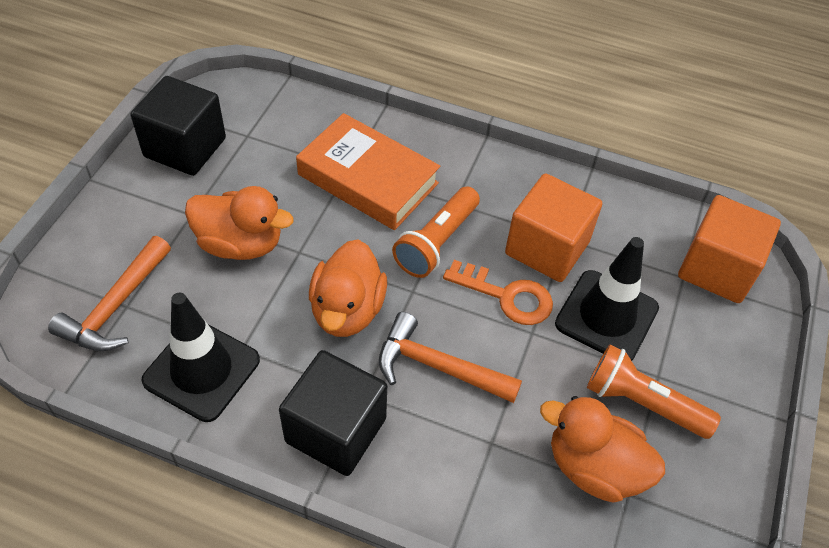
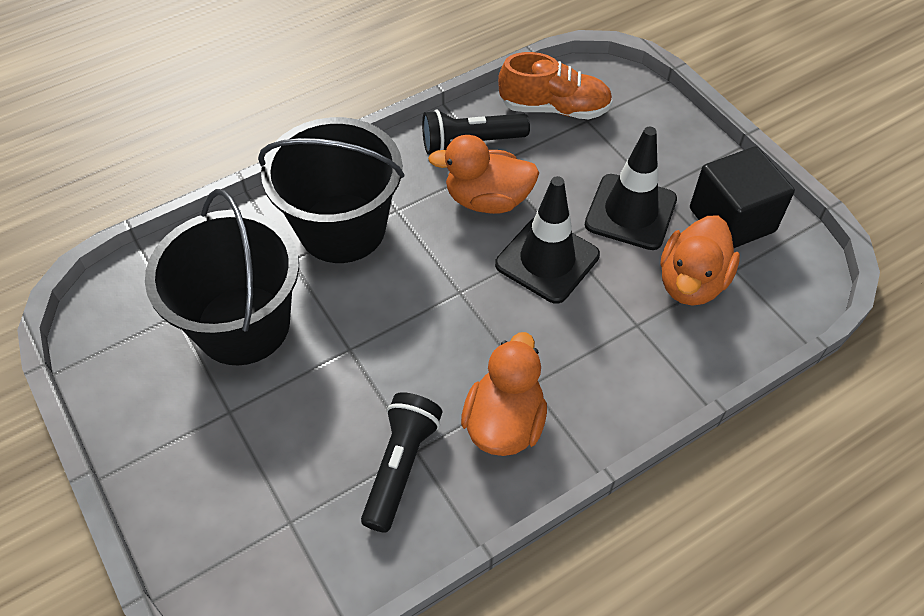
black bucket: none = 0 -> [145,189,299,366] [258,117,404,263] = 2
black cube: [131,76,226,176] [279,350,387,476] = 2 -> [690,146,795,248] = 1
black flashlight: none = 0 -> [361,392,442,533] [422,109,530,154] = 2
orange book: [296,113,440,230] = 1 -> none = 0
orange cube: [505,173,602,282] [678,195,781,303] = 2 -> none = 0
orange flashlight: [392,186,480,278] [587,344,721,439] = 2 -> none = 0
orange hammer: [48,236,171,351] [379,312,522,403] = 2 -> none = 0
orange key: [443,260,553,325] = 1 -> none = 0
orange shoe: none = 0 -> [498,52,613,119] = 1

